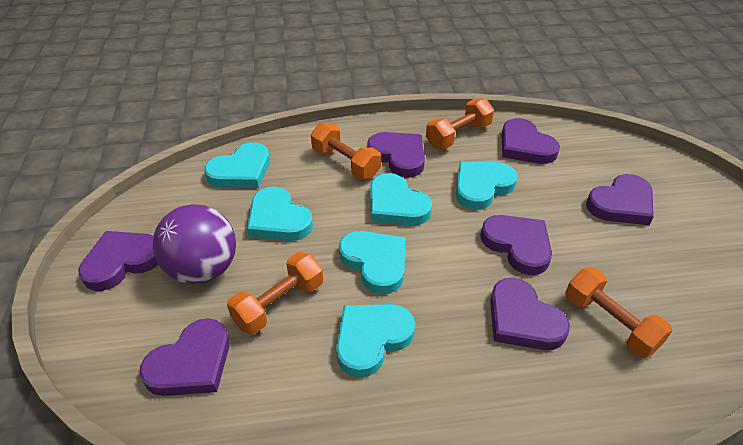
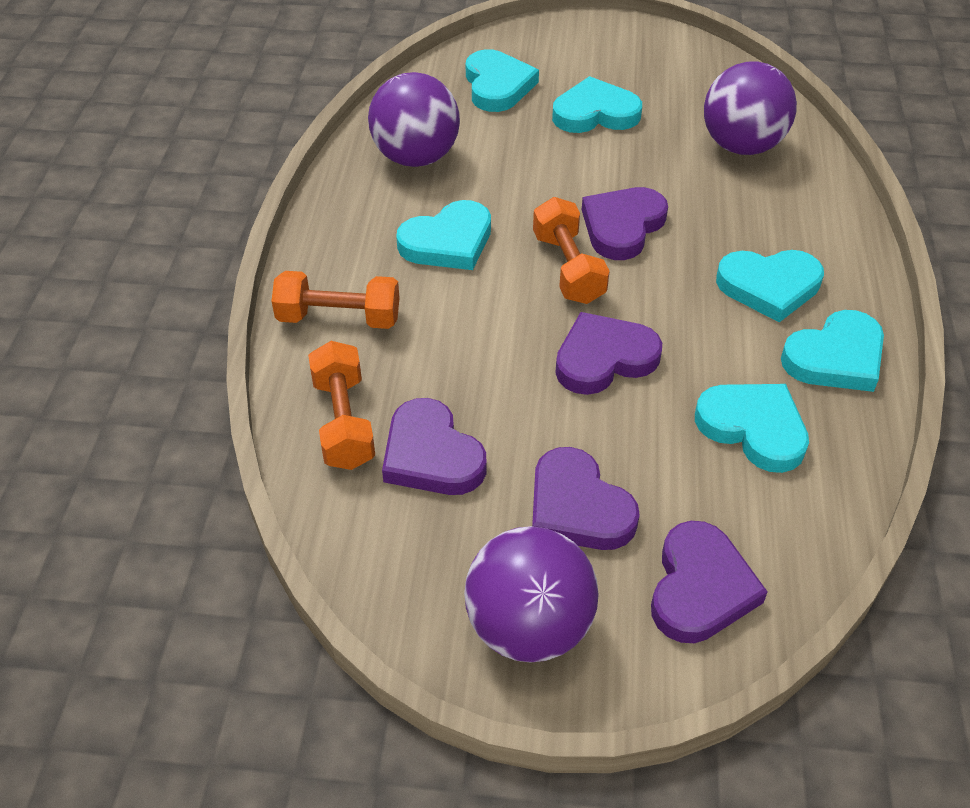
orange dumbbell: [227,252,323,335] [311,123,381,179] [426,98,494,149] [565,267,673,358] = 4 -> [272,271,400,329] [308,341,375,470] [533,197,610,304] = 3
purple ball: [153,204,236,284] = 1 -> [368,72,460,167] [464,526,599,663] [704,61,797,155] = 3
purple heart: [78,231,158,291] [140,318,229,396] [367,132,425,178] [480,215,552,275] [490,278,570,350] [501,118,560,164] [586,174,654,225] = 7 -> [382,398,486,495] [532,447,640,550] [555,312,662,395] [582,187,668,260] [651,521,768,643] = 5

